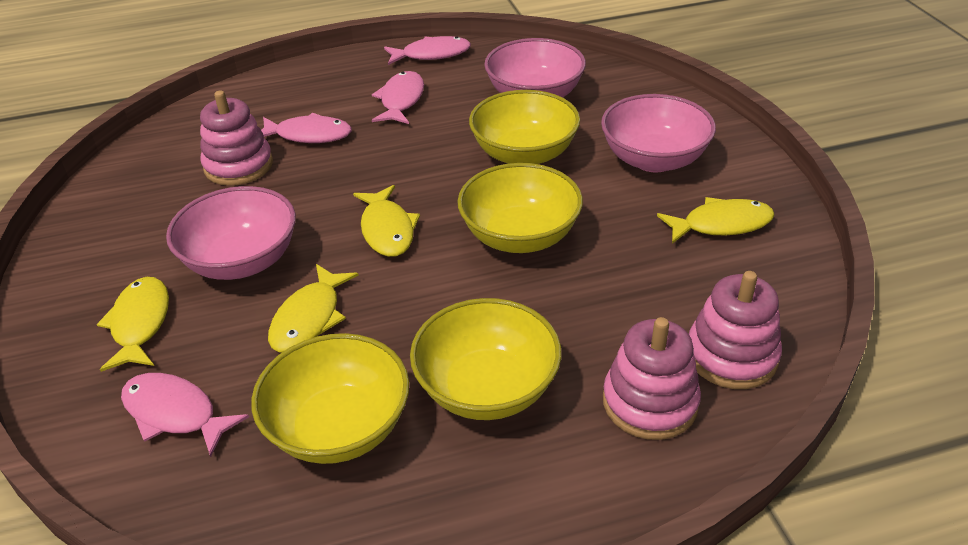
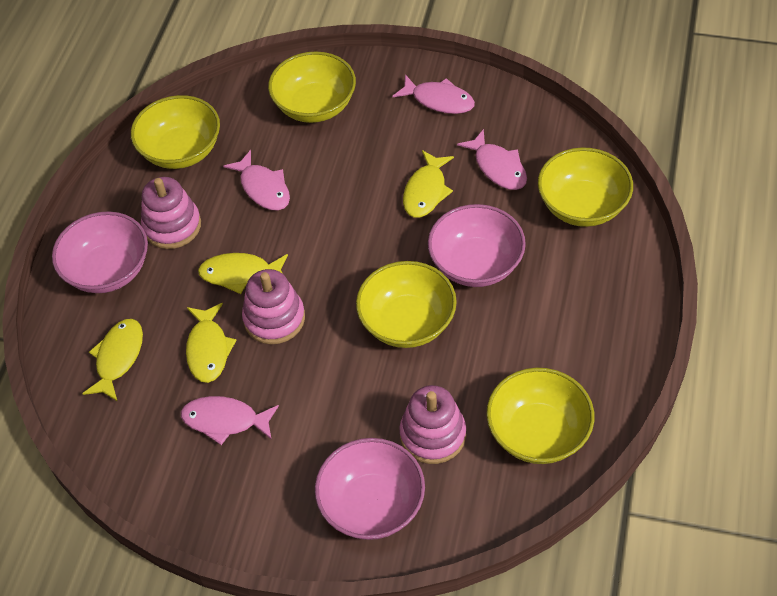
yellow bowl: [251,333,409,464] [410,298,561,420] [457,163,583,253] [469,90,580,164] = 4 -> [131,95,220,169] [268,52,356,123] [356,261,457,348] [486,368,594,464] [538,147,633,227] = 5

